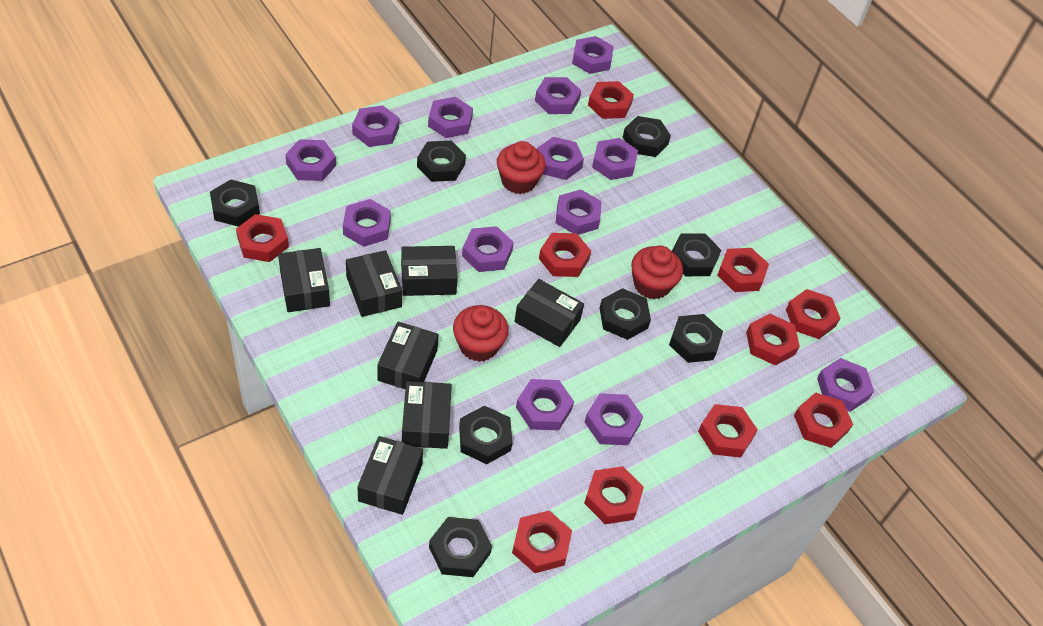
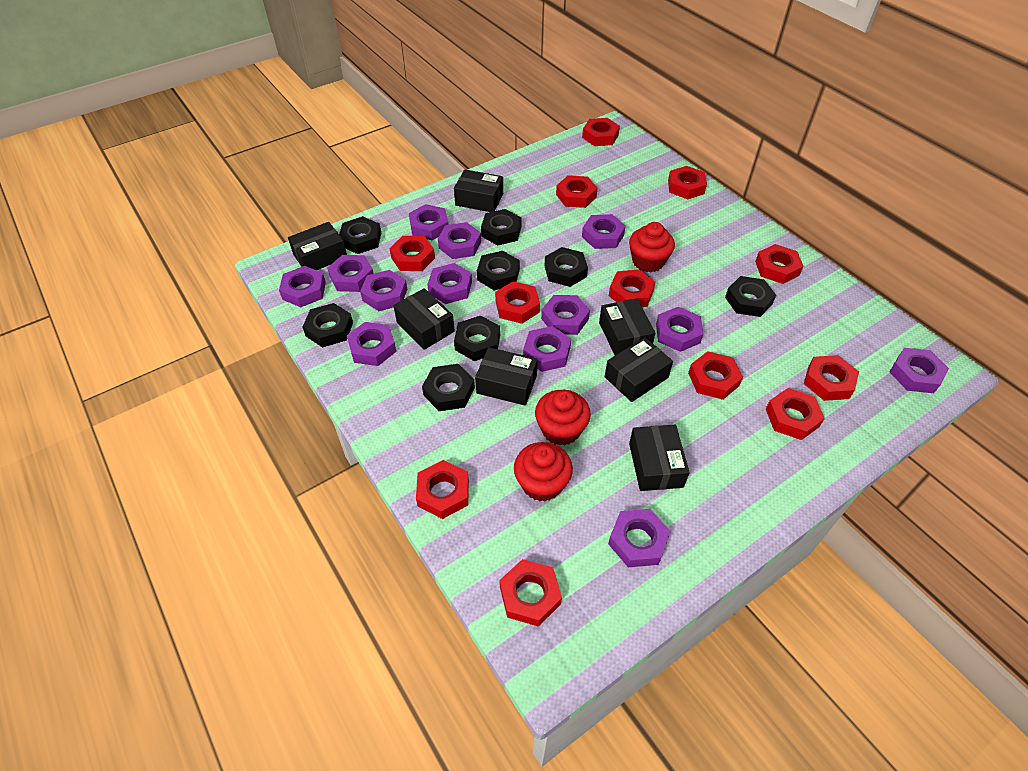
red nut: [236,214,289,262] [512,511,572,573] [539,233,591,277] [584,466,644,524] [588,81,634,119] [698,404,758,458] [717,248,769,292] [746,314,800,366] [786,289,840,339] [794,392,853,448] = 10 -> [389,236,435,271] [416,460,469,519] [495,281,540,324] [500,559,562,627] [556,175,597,208] [582,118,620,146] [609,269,655,307] [668,166,707,199] [688,351,743,400] [755,244,804,284] [766,388,825,440] [804,355,859,401] = 12

